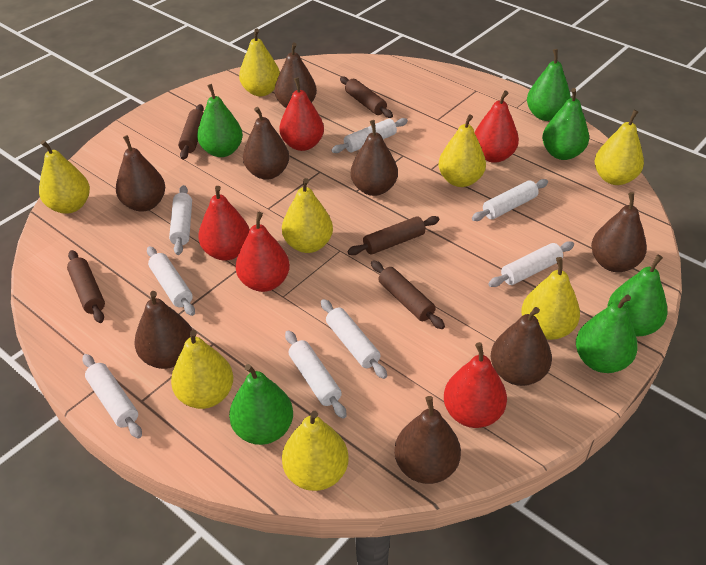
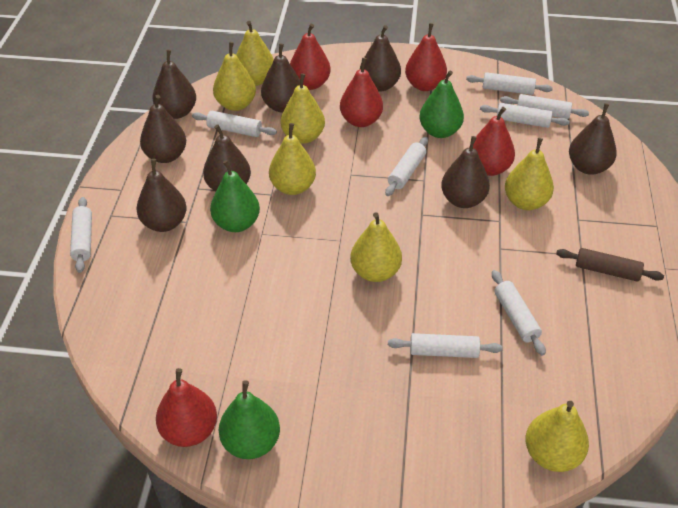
brown rolling pin: [67,250,105,323] [178,104,204,160] [340,76,393,118] [347,216,439,255] [371,260,445,329] = 5 -> [556,248,664,282] = 1
green pear: [197,84,243,157] [229,364,293,445] [527,49,571,121] [542,88,589,160] [576,295,638,373] [608,255,668,337] = 6 -> [210,160,260,232] [219,380,280,459] [419,70,464,138] = 3
yellow pear: [39,140,90,214] [171,330,233,409] [239,28,280,96] [282,178,333,253] [282,411,349,491] [439,114,486,187] [521,257,580,340] [594,110,644,185] = 8 -> [213,42,256,111] [236,21,274,86] [269,123,316,195] [281,73,325,144] [350,212,402,282] [505,138,554,210] [525,401,589,472] = 7

